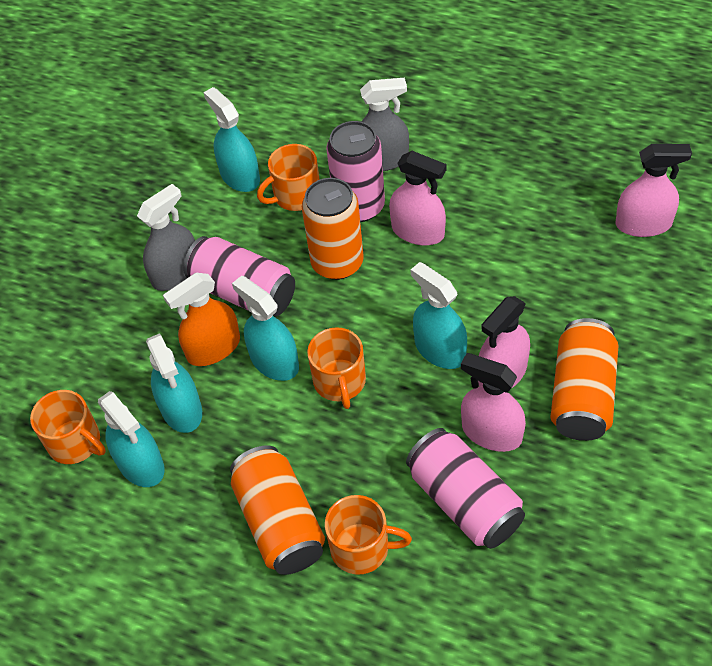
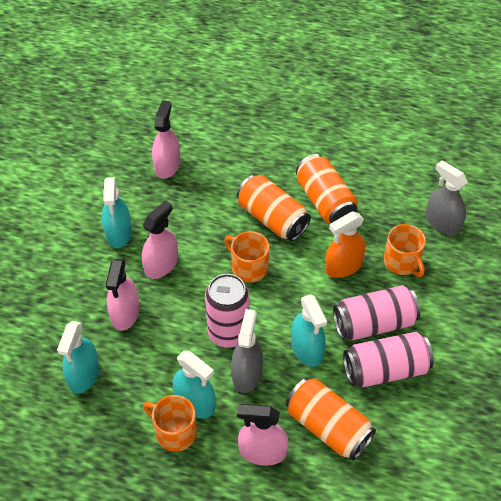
orange mug: [30,390,106,464] [257,144,320,211] [307,327,366,409] [325,495,412,575] = 4 -> [143,395,197,452] [224,231,269,282] [384,224,426,277] = 3
turquoise spray bottle: [98,391,165,487] [146,333,202,433] [203,87,260,192] [232,276,299,381] [411,262,467,369] = 5 -> [57,321,99,394] [102,177,132,248] [173,351,215,419] [291,294,327,367] = 4

